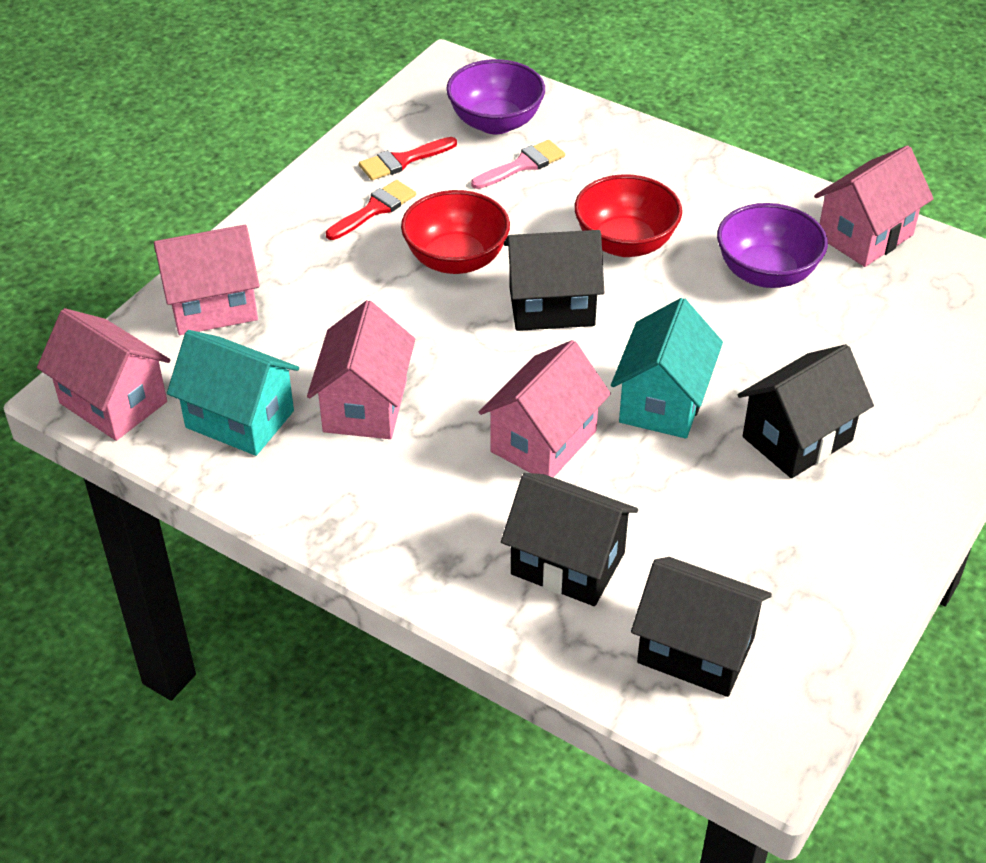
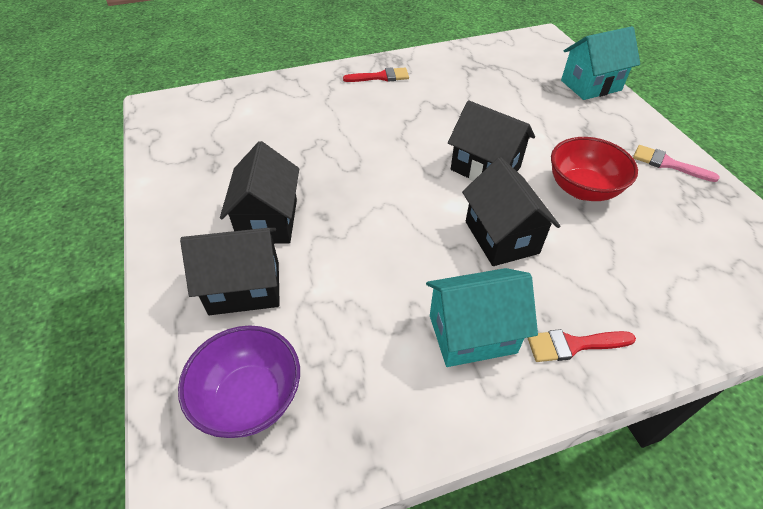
pink house: [37,308,170,441] [154,225,260,335] [307,300,415,439] [479,340,611,478] [814,145,934,267] = 5 -> none = 0
purple bowl: [446,59,545,134] [717,203,828,288] = 2 -> [178,325,300,438] = 1
red bowl: [401,190,510,274] [574,174,682,257] = 2 -> [551,137,638,201] = 1

